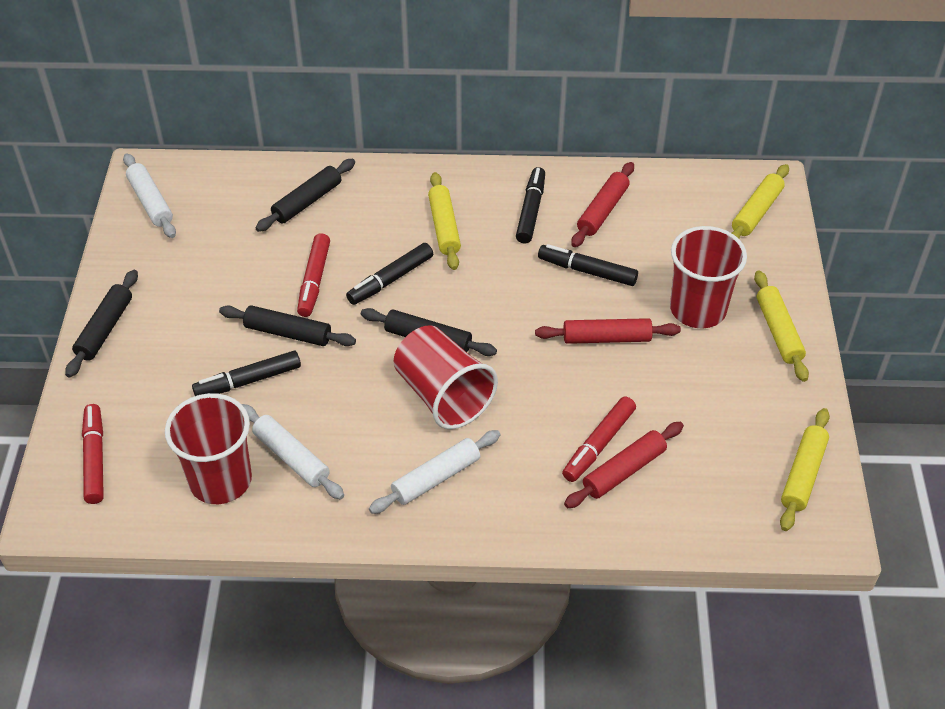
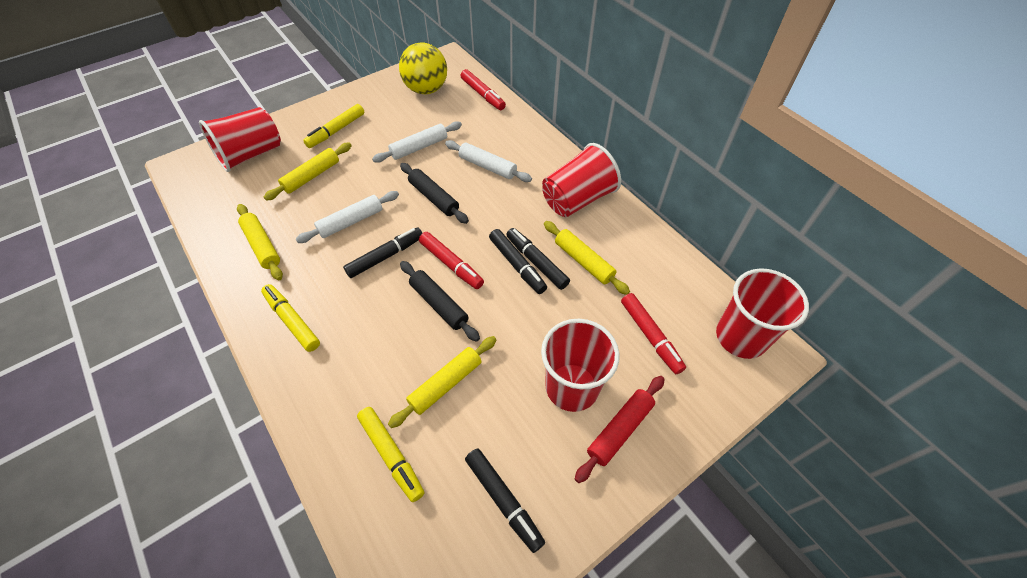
black rolling pin: [65,270,138,377] [219,305,356,346] [255,159,355,232] [361,308,497,356] = 4 -> [400,163,469,224] [400,261,480,342] = 2
red cup: [165,393,252,504] [394,325,498,429] [670,226,747,328] = 3 -> [199,107,281,172] [541,319,620,412] [542,143,621,217] [716,268,809,359] = 4
red rolling pin: [535,318,681,344] [564,422,684,508] [571,162,634,247] = 3 -> [575,376,665,483] = 1
yellow ball: none = 0 -> [399,42,447,94] = 1
yellow marker: none = 0 -> [261,284,320,352] [303,104,365,148] [357,407,424,502] = 3

